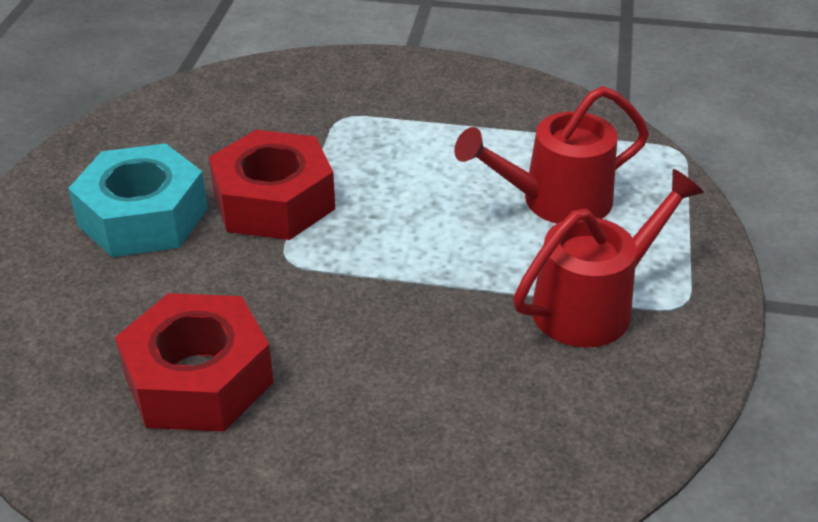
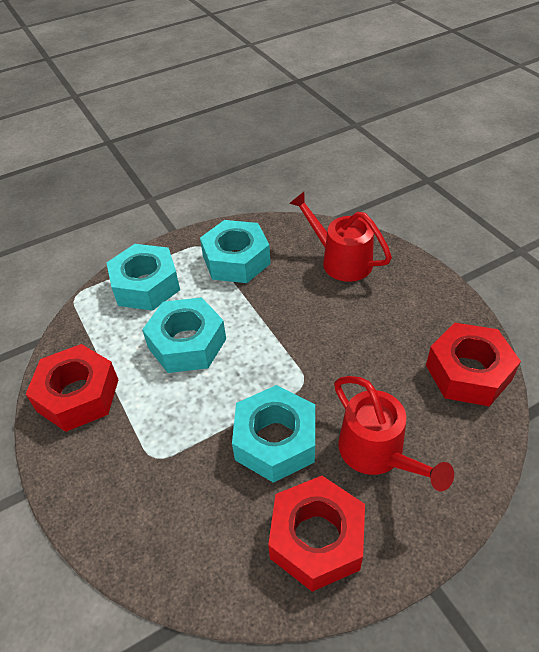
red nut: [115,293,274,432] [209,130,335,240] = 2 -> [26,344,119,432] [268,476,365,592] [426,323,521,407] = 3
turquoise nut: [68,143,208,257] = 1 -> [106,244,180,311] [142,297,226,373] [200,220,271,283] [232,385,315,483] = 4

